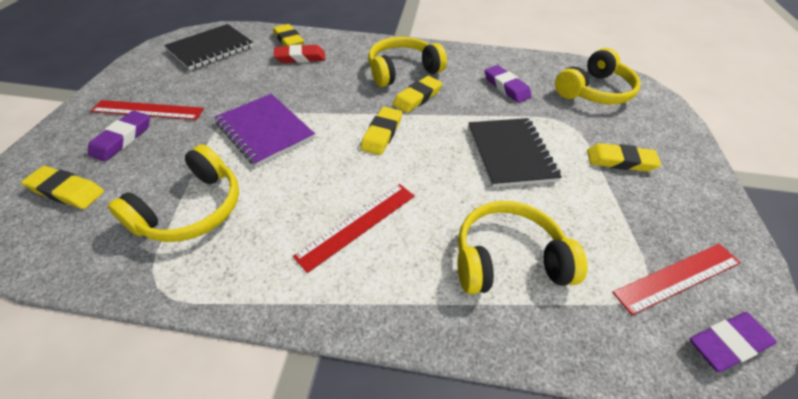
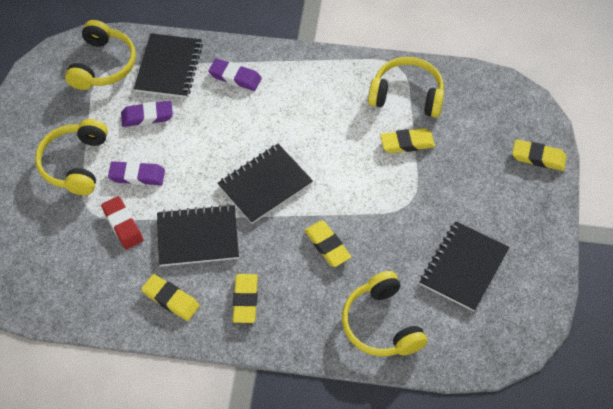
black notebook: [164,24,254,70] [468,118,562,187] = 2 -> [134,33,203,98] [157,204,239,266] [217,144,313,224] [420,221,510,312] = 4
purple notebook: [214,94,315,167] = 1 -> none = 0
red ruler: [91,100,204,120] [293,184,415,273] [612,244,741,315] = 3 -> none = 0

